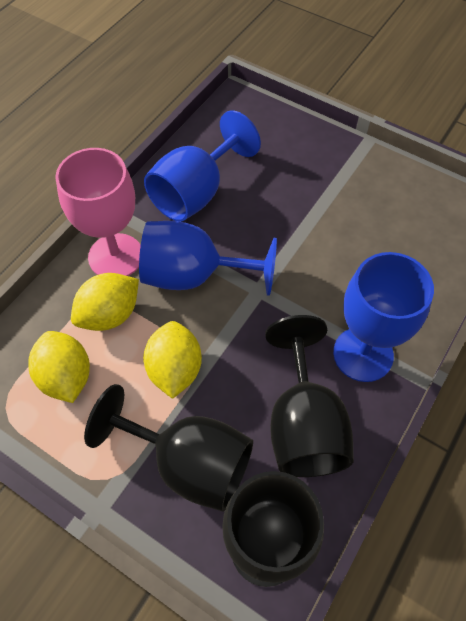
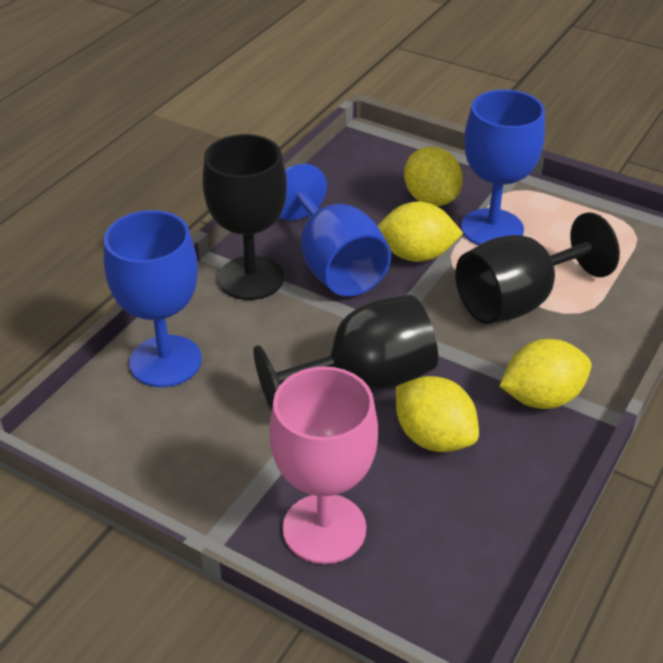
yellow lemon: [28,331,90,403] [71,273,139,331] [143,321,202,399] = 3 -> [378,202,463,262] [396,376,479,452] [404,147,463,206] [499,339,592,409] = 4

